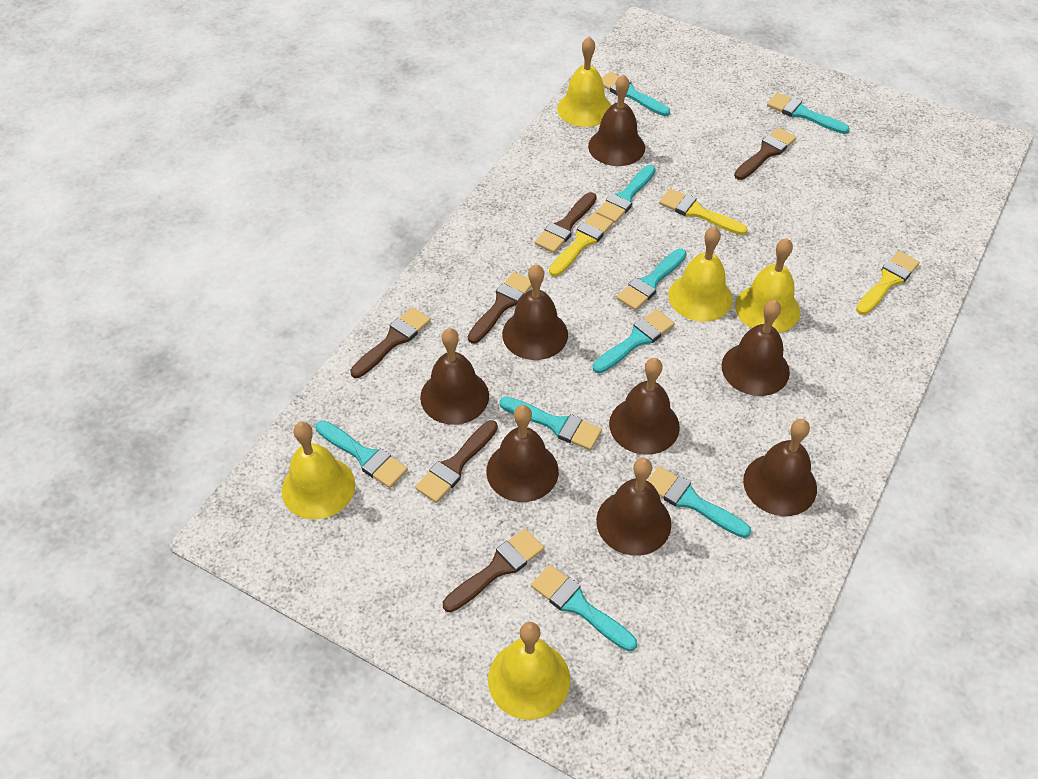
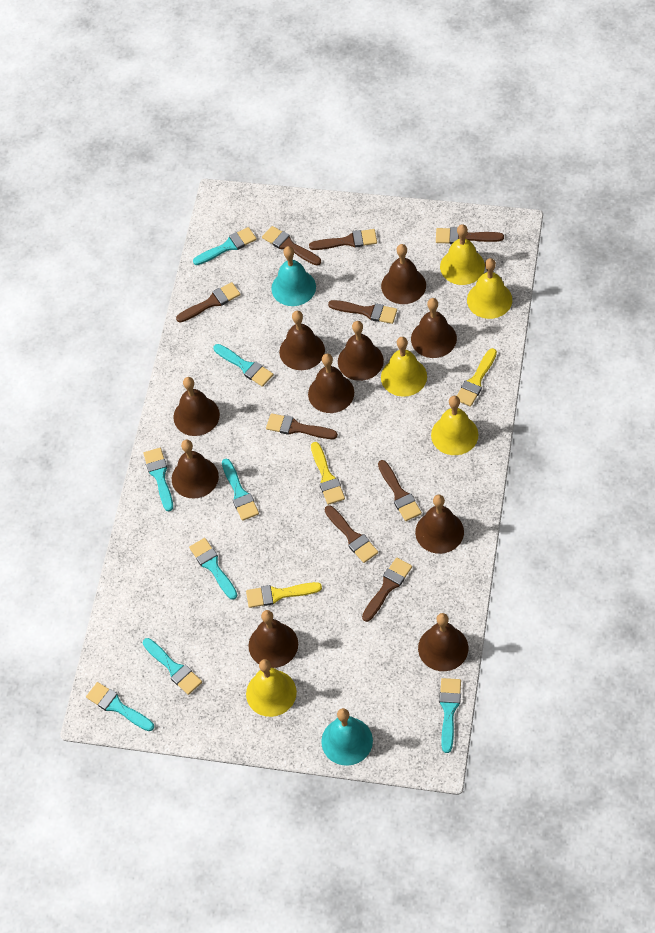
brown bell: [420,328,489,425] [486,405,559,502] [502,264,568,360] [588,74,645,166] [596,458,671,556] [609,358,680,455] [722,300,790,396] [743,419,817,516] = 8 -> [172,440,219,499] [173,377,220,436] [249,610,298,668] [279,311,325,370] [308,354,354,413] [338,321,384,381] [381,244,426,304] [411,298,457,358] [415,494,464,554] [418,613,469,671] = 10
brown brush: [350,307,431,378] [415,420,498,503] [443,529,544,612] [468,272,532,344] [535,192,597,253] [734,128,796,180] = 6 -> [176,282,241,323] [262,226,321,266] [266,413,338,439] [309,229,377,250] [325,506,378,563] [328,300,397,324] [362,557,412,622] [378,460,422,521] [436,227,504,244] = 9
turquoise bell: none = 0 -> [271,246,316,306] [321,708,373,766] = 2
turquoise brush: [316,420,408,488] [499,396,602,450] [531,565,637,651] [593,309,675,373] [596,165,656,223] [602,72,670,116] [617,249,687,311] [648,466,751,538] [767,93,850,134] = 9 -> [86,682,154,731] [143,448,173,512] [143,638,202,695] [189,538,237,600] [193,227,257,265] [214,344,273,387] [222,459,259,521] [439,678,461,753] = 8

